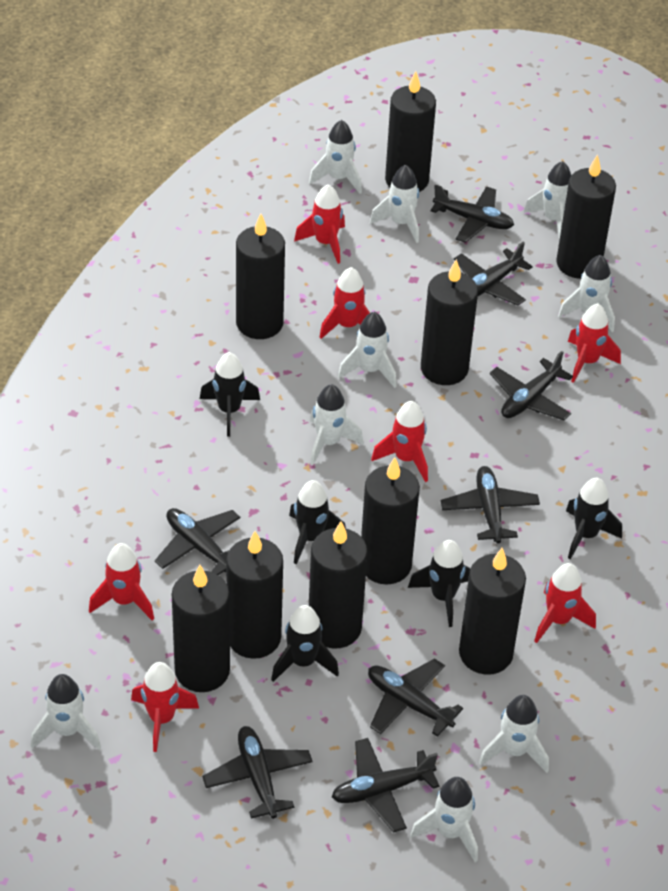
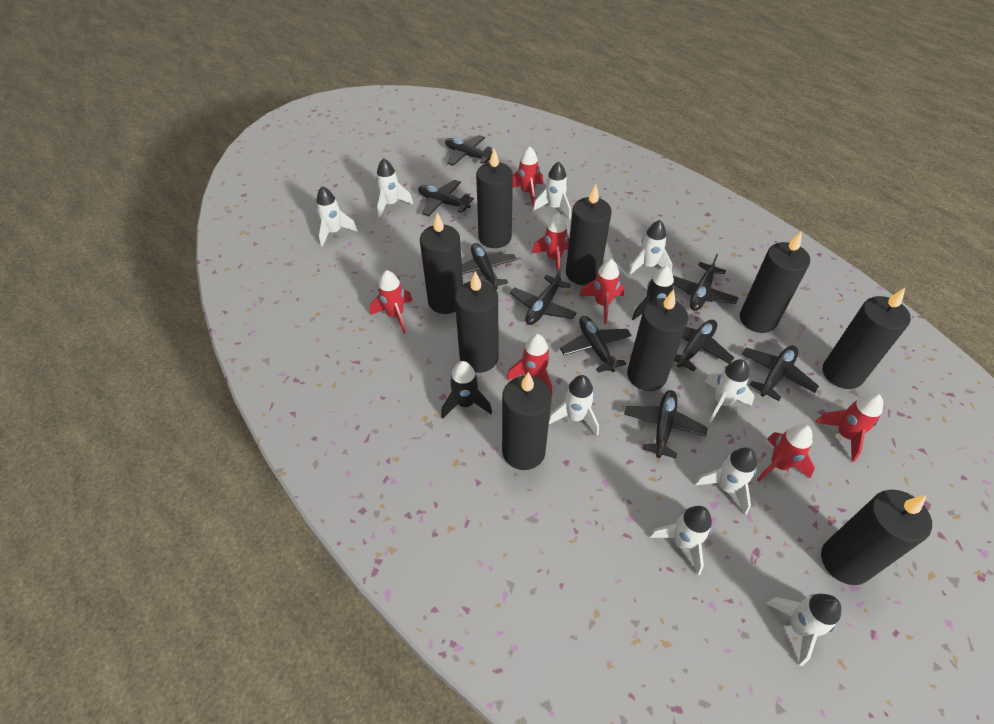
black plane: [155,508,241,575] [202,726,313,819] [332,738,439,833] [368,658,463,737] [430,185,514,243] [441,466,540,543] [454,242,533,305] [490,351,573,420] = 8 -> [418,180,474,216] [445,135,493,166] [462,243,517,290] [510,267,577,325] [560,316,632,373] [624,390,708,458] [673,254,739,311] [674,320,734,372] [742,346,819,401] = 9
black rocket: [200,352,260,437] [271,605,339,682] [289,480,346,564] [408,540,470,627] [566,478,622,559] = 5 -> [441,361,492,419] [632,266,674,320] = 2

